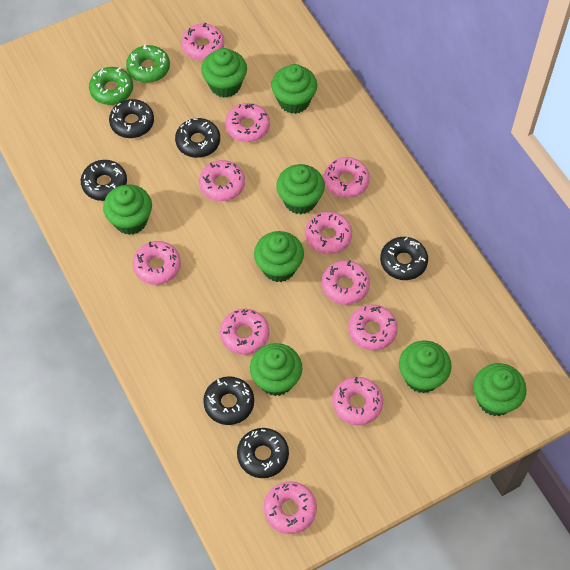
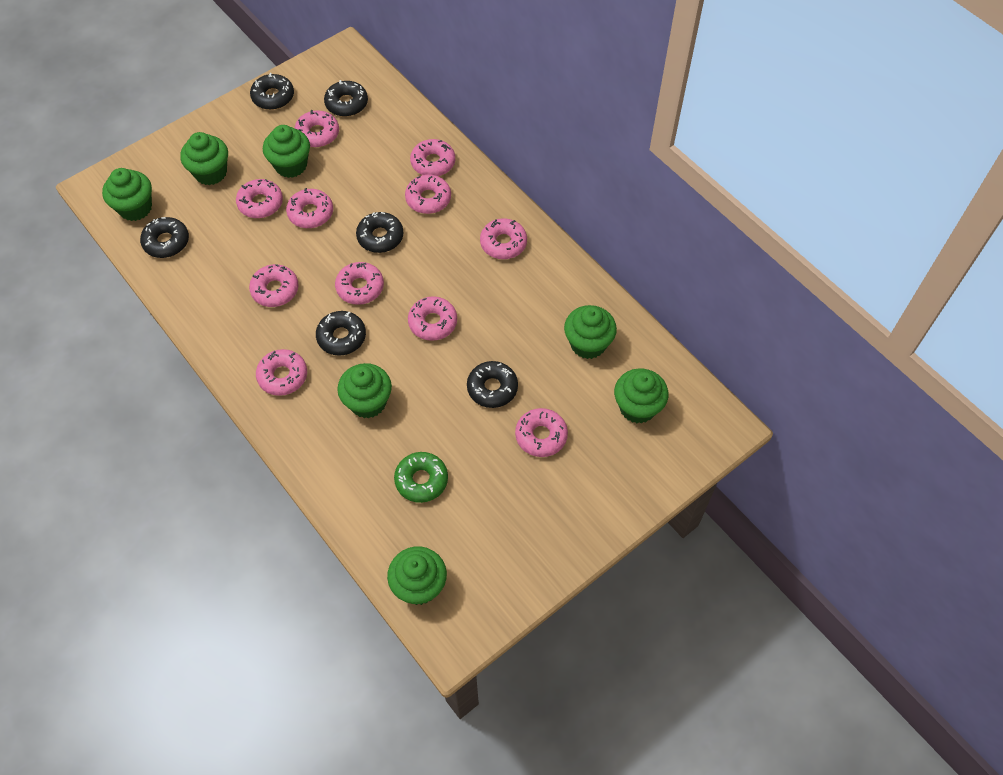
green cupcake: [103,184,152,235] [201,48,247,98] [250,343,302,396] [254,231,304,282] [271,64,317,114] [276,164,325,214] [399,341,452,393] [473,363,527,416] = 8 -> [102,168,152,221] [180,132,228,185] [263,125,310,178] [337,363,392,418] [387,546,447,605] [564,305,617,359] [614,368,669,424] = 7
green donut: [89,67,133,105] [126,45,170,83] = 2 -> [394,452,448,503] = 1

